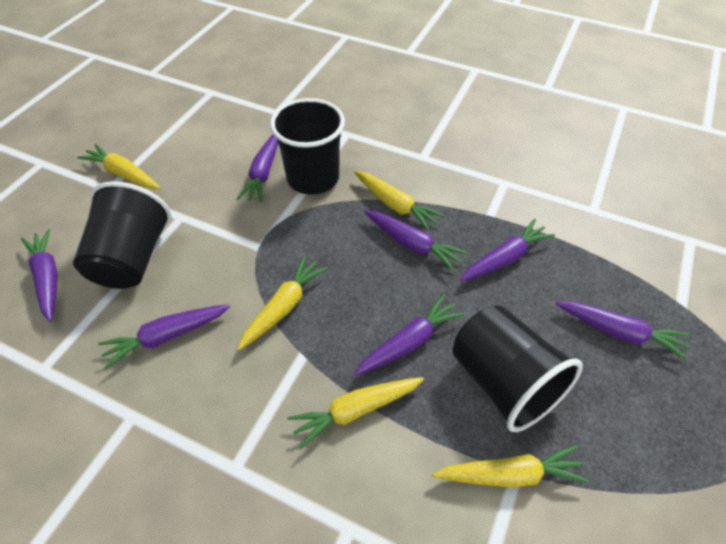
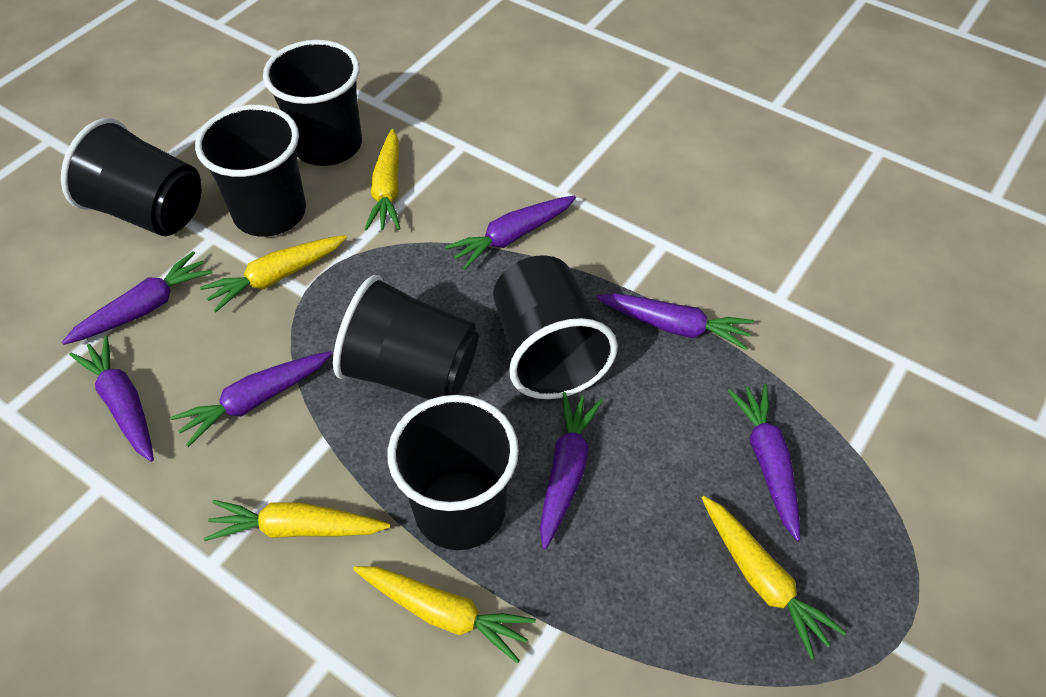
black cup: [73,181,171,289] [270,98,345,195] [453,305,583,432] = 3 -> [61,118,201,236] [195,105,306,237] [263,40,362,166] [333,275,478,400] [388,395,519,550] [493,255,618,399] = 6

